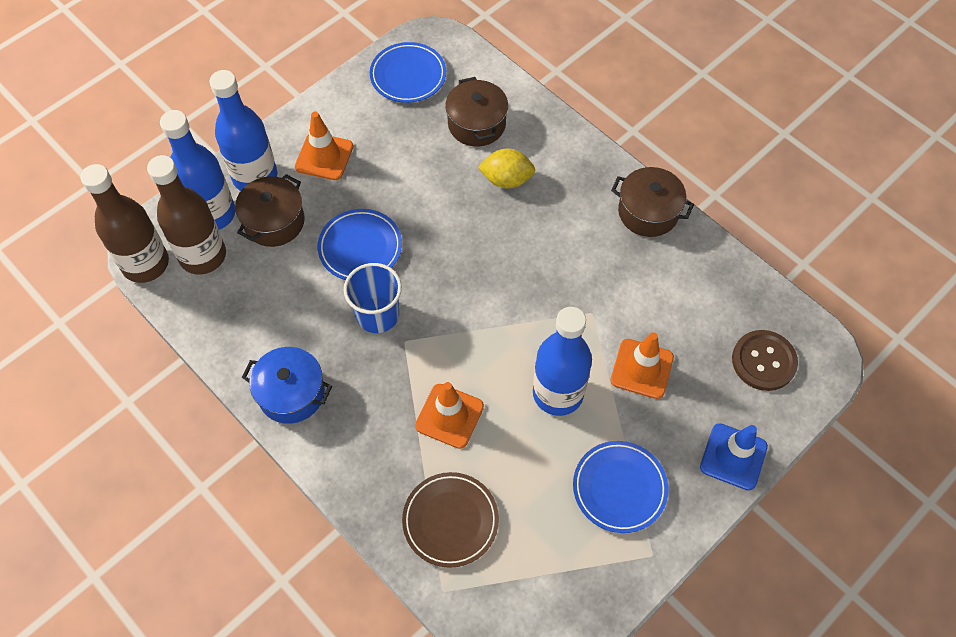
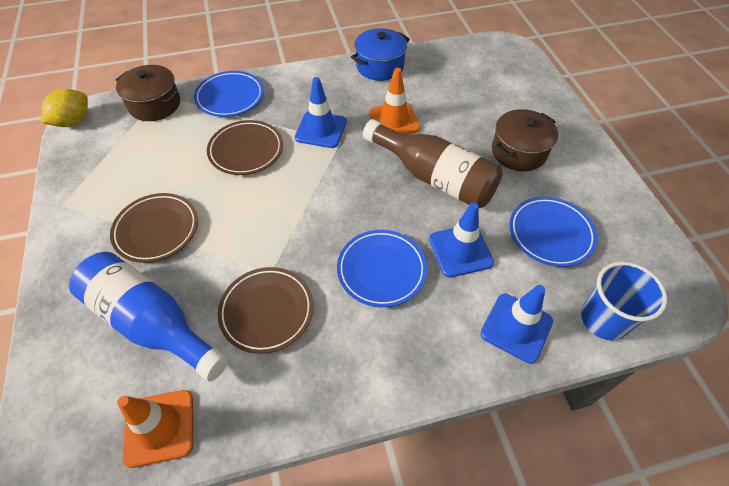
blue bottle: [160,110,235,230] [210,70,277,191] [533,307,592,416] = 3 -> [69,252,229,382] = 1
blue traffic cone: [700,423,768,491] = 1 -> [295,77,347,148] [429,202,494,277] [480,285,553,363] = 3
brown bottle: [80,164,169,283] [147,155,226,274] = 2 -> [363,119,503,209] = 1
brown button: [732,330,798,391] = 1 -> none = 0
brown plate: [402,472,499,568] = 1 -> [110,193,198,263] [207,120,283,175] [218,267,313,354] = 3
brown pot: [235,174,305,247] [445,77,508,147] [611,167,694,237] = 3 -> [115,65,180,121] [492,109,558,171] = 2
orange traffic cone: [295,112,353,180] [415,382,484,449] [611,332,674,399] = 3 -> [117,390,193,468] [369,68,420,135] = 2

